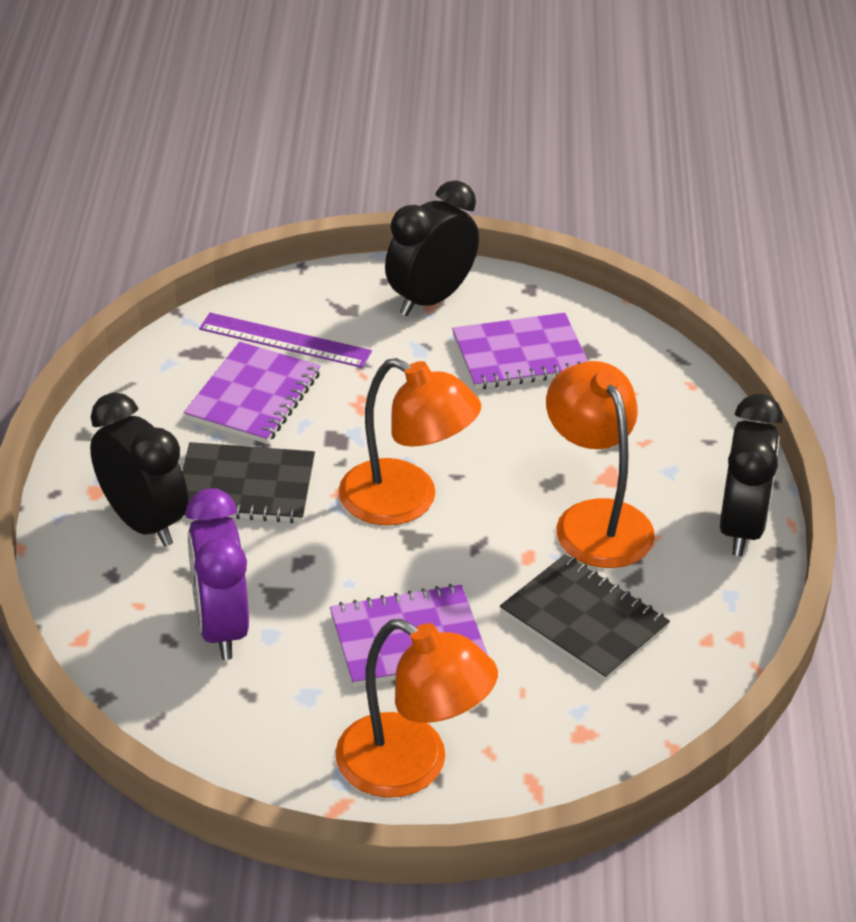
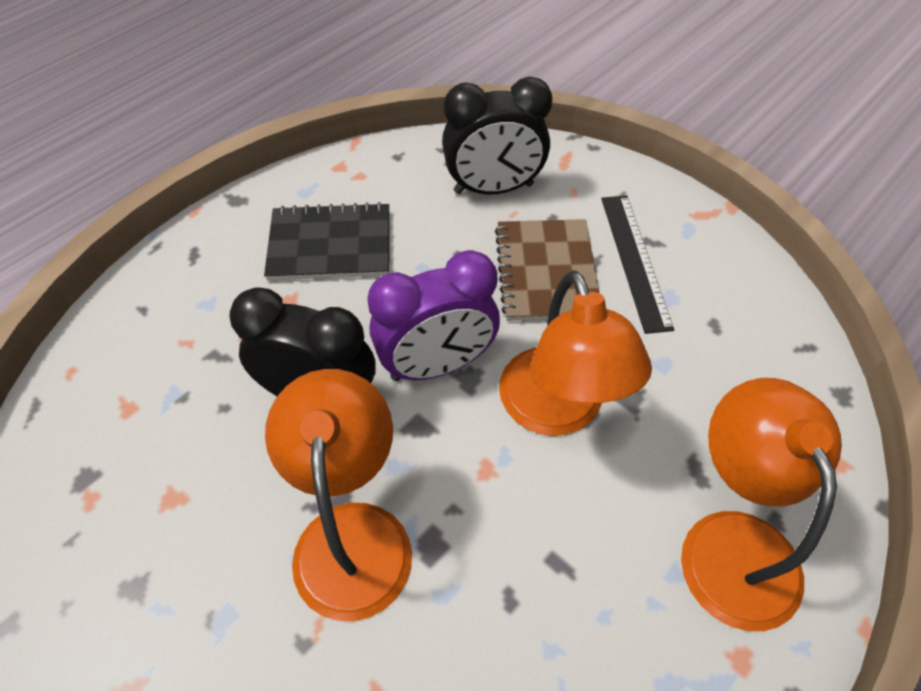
black clock: [90,392,188,547] [385,180,479,316] [720,394,783,556] = 3 -> [229,287,376,396] [442,77,552,195] = 2
black notebook: [182,442,315,523] [500,554,670,681] = 2 -> [264,202,389,281] = 1
black ruler: none = 0 -> [601,195,674,334] = 1
brown notebook: none = 0 -> [495,219,599,321] = 1
purple notebook: [183,342,321,444] [330,584,488,687] [452,313,588,389] = 3 -> none = 0
purple ruler: [199,313,372,368] = 1 -> none = 0

